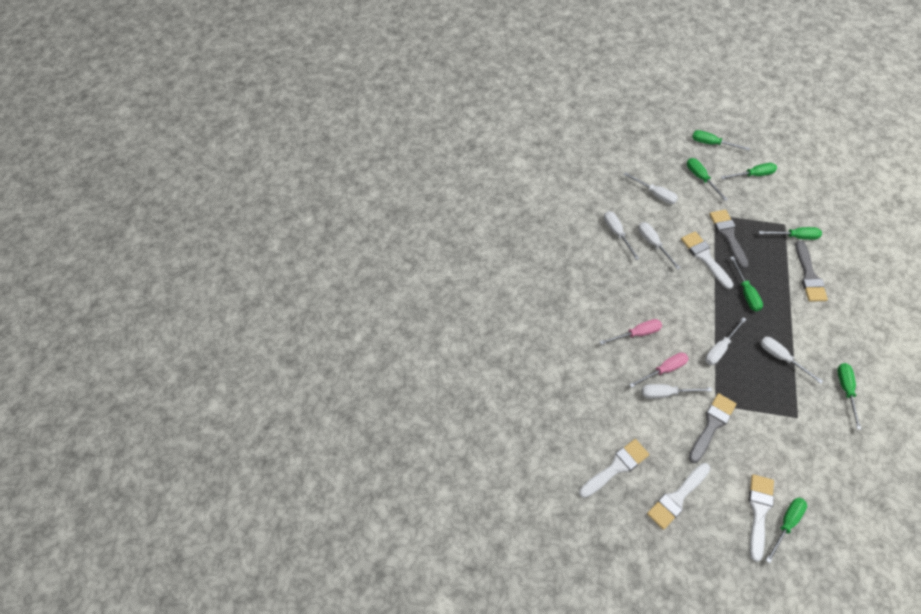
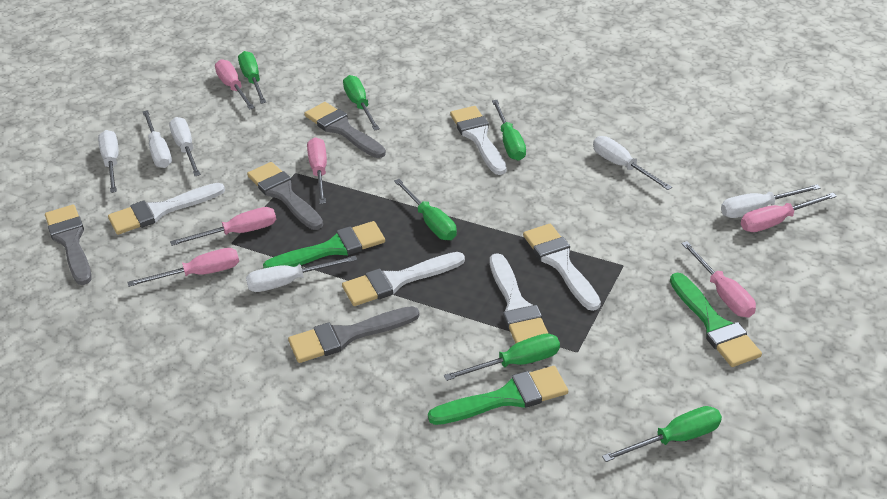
green brush: none = 0 -> [263,221,385,268] [428,366,568,425] [670,273,762,367] = 3
green screwdriver: [687,158,728,201] [692,130,750,151] [721,163,777,179] [730,256,763,311] [759,227,822,240] [766,498,807,563] [837,363,861,430] = 7 -> [238,51,266,104] [343,75,380,131] [394,179,457,240] [444,333,560,381] [492,100,526,161] [602,406,722,462] = 6
grey brush: [689,393,736,463] [709,210,749,269] [796,240,828,301] = 3 -> [45,204,92,285] [247,162,323,230] [288,306,420,363] [304,102,386,158] = 4
pink screwdriver: [599,319,662,345] [629,352,689,388] = 2 -> [128,248,239,287] [170,207,276,246] [215,59,255,110] [307,137,327,204] [681,241,756,317] [741,193,837,232] = 6
white brush: [579,439,649,498] [647,463,710,530] [681,231,733,289] [748,474,774,562] = 4 -> [108,183,225,235] [342,252,465,306] [450,106,507,175] [490,253,549,344] [523,224,601,311] = 5

